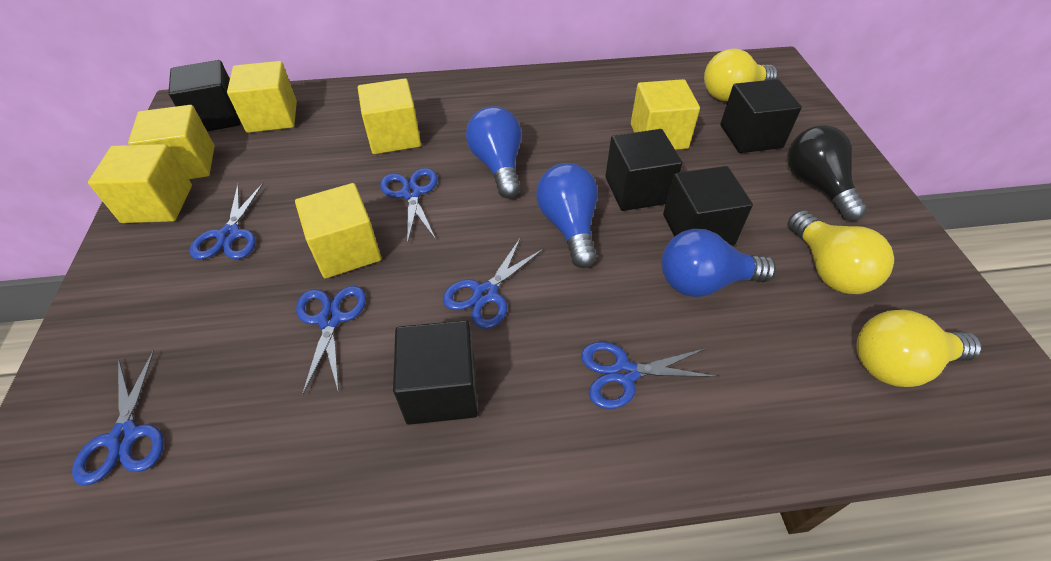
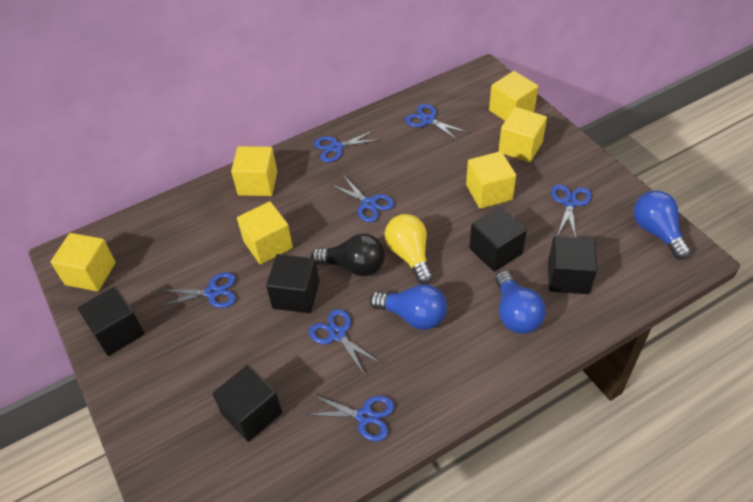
blue scissors: [72,350,164,486] [190,182,264,260] [296,286,366,396] [380,168,438,244] [443,237,544,329] [581,342,719,409] = 6 -> [159,272,236,308] [305,394,394,441] [309,309,382,375] [314,130,381,162] [330,175,394,222] [405,104,469,141] [551,184,592,238] = 7
yellow light bulb: [704,48,778,101] [788,210,894,294] [856,310,982,387] = 3 -> [385,214,433,284] = 1

